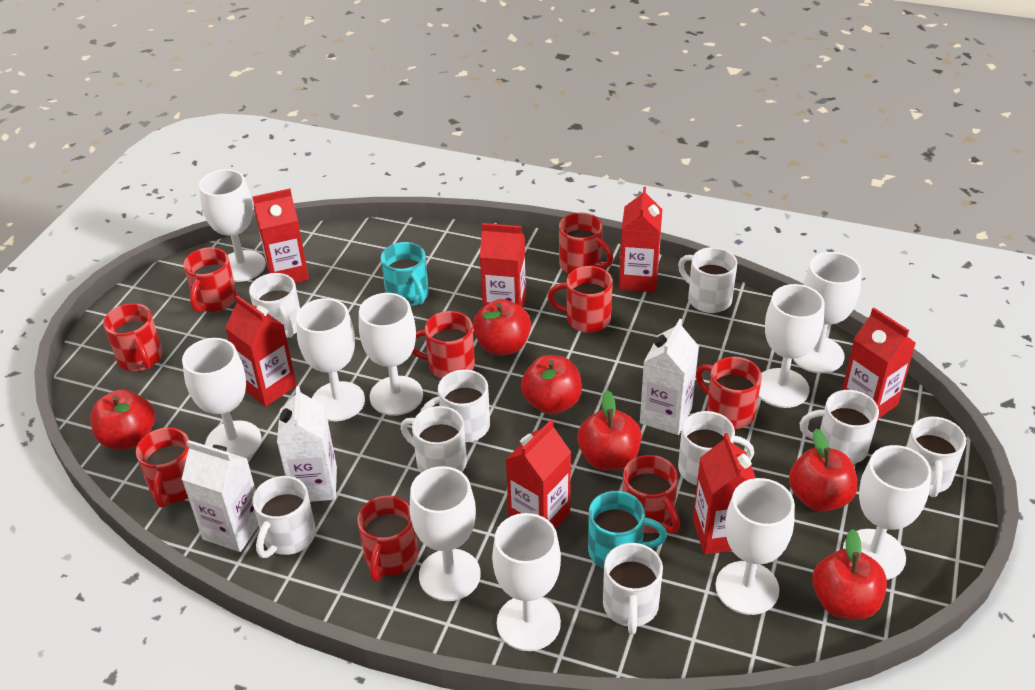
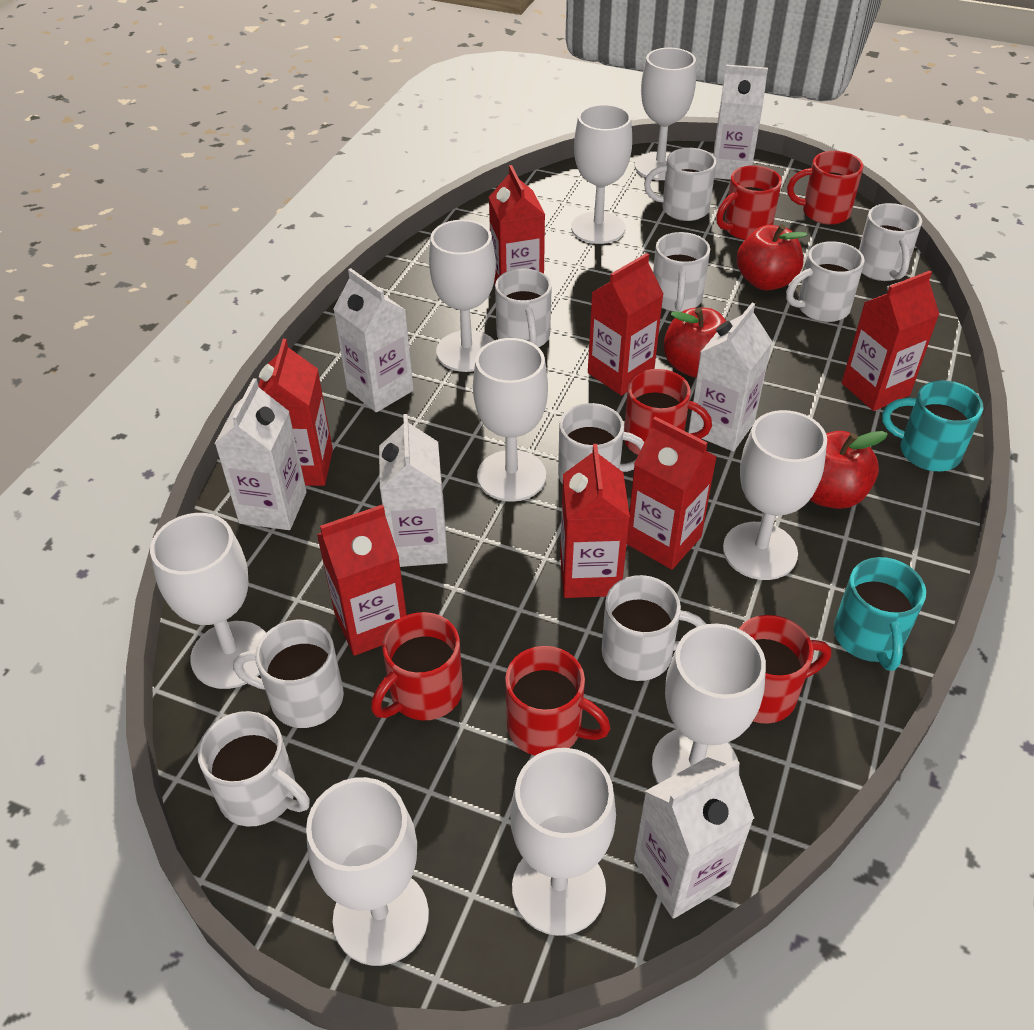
red apple: [90,389,155,450] [473,299,531,355] [521,355,582,414] [577,390,642,470] [789,428,857,512] [812,529,887,619] = 6 -> [663,307,726,378] [737,224,807,291] [810,431,888,509] = 3
red mug: [103,303,163,371] [136,427,189,508] [183,247,237,312] [358,495,418,581] [412,311,475,379] [548,266,613,333] [559,212,613,274] [622,455,680,534] [696,357,762,429] = 9 -> [371,612,463,720] [505,646,611,756] [624,369,712,455] [716,165,782,240] [739,615,831,724] [787,151,863,225] = 6
white carton: [181,440,259,552] [277,386,337,502] [640,319,699,435] = 3 -> [215,378,307,530] [333,268,414,412] [379,414,448,567] [634,757,754,919] [688,303,772,451] [713,65,768,180] = 6
white goblet: [182,338,262,458] [199,169,266,282] [296,298,365,421] [359,293,423,416] [410,466,481,601] [492,513,561,651] [716,478,795,615] [759,284,824,408] [793,252,861,373] [843,445,932,580] = 10 -> [150,513,266,689] [306,777,429,966] [429,220,496,372] [473,338,548,502] [510,748,616,936] [571,104,632,244] [635,48,696,180] [652,624,766,784] [723,410,827,580] = 9

